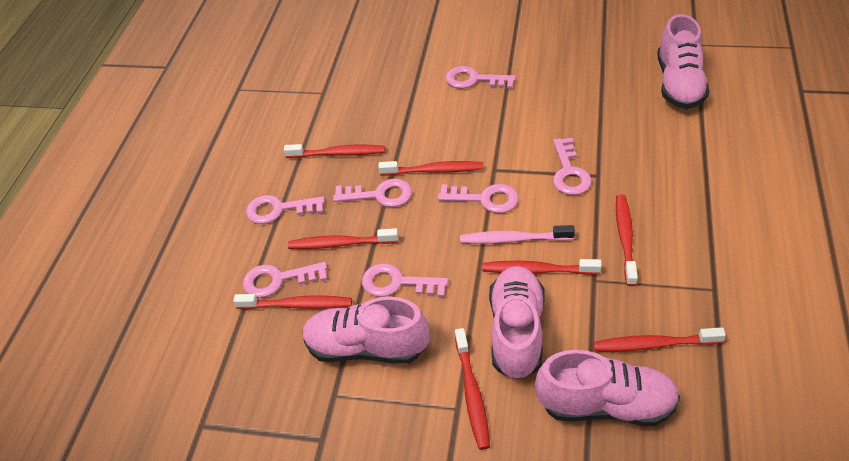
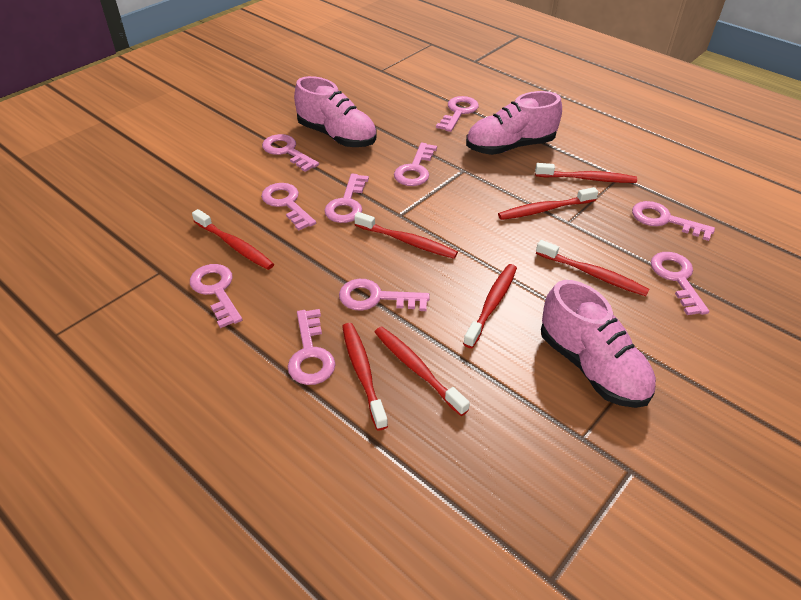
pink key: [243,262,327,298] [246,195,325,224] [333,179,412,207] [362,263,448,297] [438,184,519,213] [446,66,516,89] [553,138,592,195] = 7 -> [190,264,242,328] [261,183,316,231] [262,134,319,172] [288,309,336,385] [324,174,369,223] [339,279,430,311] [394,143,437,186] [436,96,479,132] [632,201,715,241] [651,252,709,315] = 10
pink shoe: [303,297,429,364] [489,266,545,380] [535,350,680,426] [657,14,709,109] = 4 -> [294,76,377,147] [466,91,562,155] [541,280,656,408] = 3
pink toothbrush: [460,225,575,244] = 1 -> none = 0

